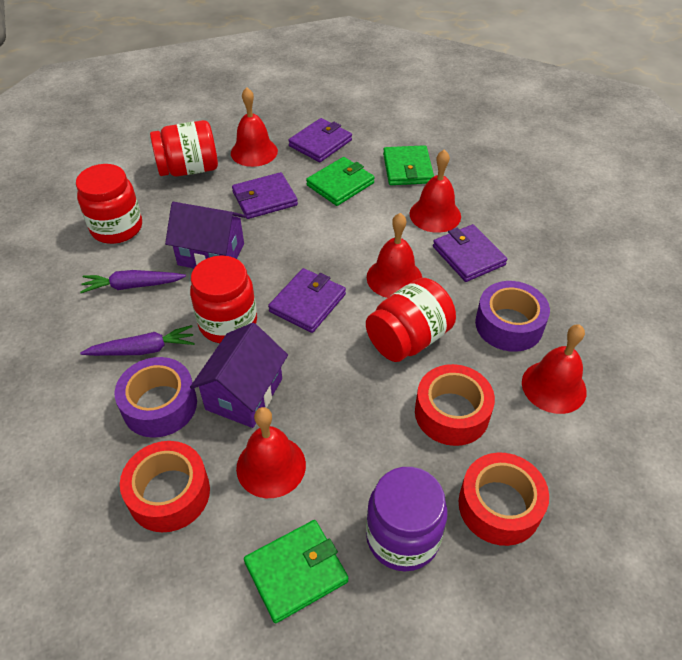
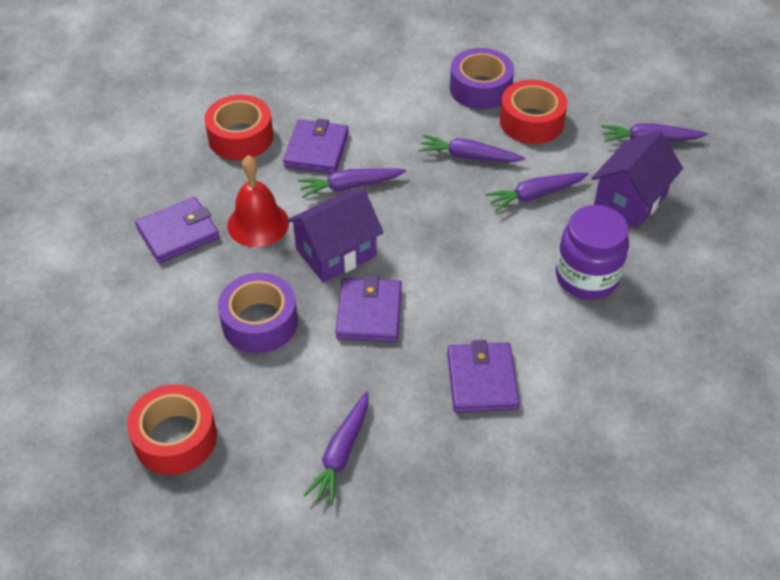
green wallet: [244,520,348,623] [306,157,375,206] [383,145,434,185] = 3 -> none = 0
purple carrot: [80,270,186,293] [80,325,195,356] = 2 -> [298,168,406,198] [303,391,369,505] [419,134,525,162] [485,173,588,211] [601,124,707,142] = 5
red bell: [231,87,278,167] [236,407,306,498] [367,213,422,298] [410,149,461,233] [522,325,587,414] = 5 -> [227,155,289,247] = 1
red jar: [76,164,142,244] [150,120,218,177] [190,255,257,343] [366,278,456,362] = 4 -> none = 0

